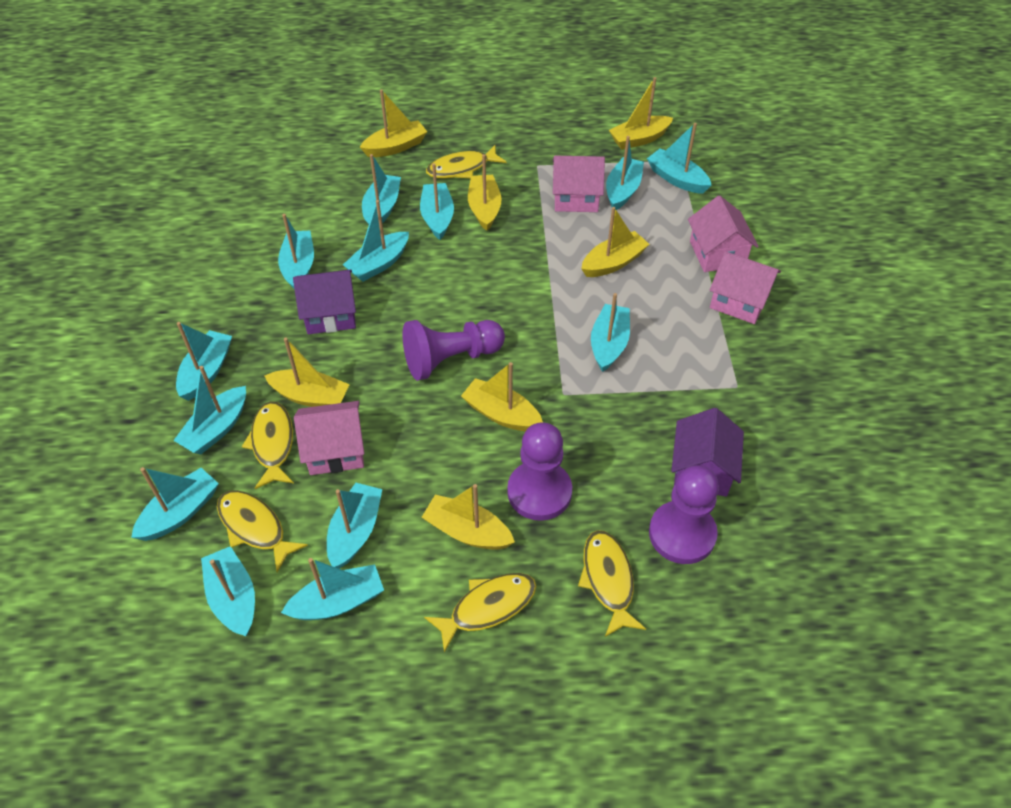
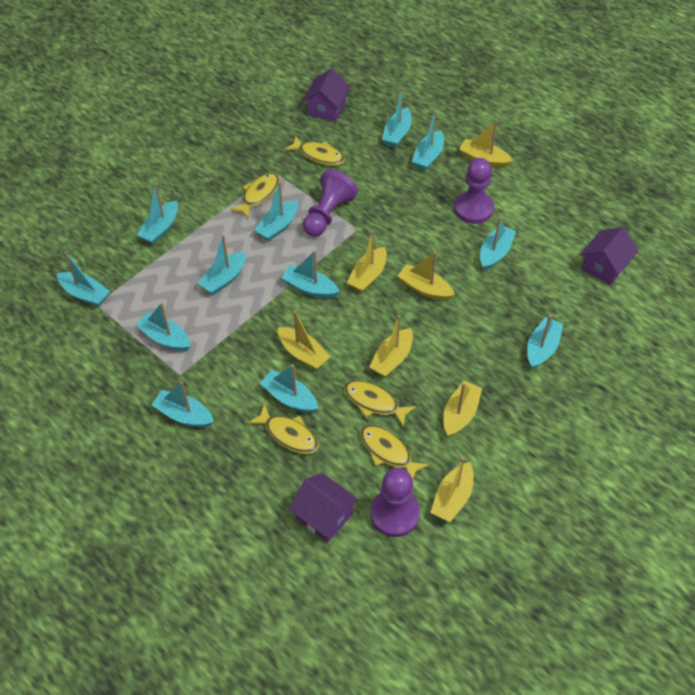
pink house: [294,401,364,475] [553,156,605,212] [688,195,759,272] [710,251,781,324] = 4 -> none = 0
purple house: [293,270,356,334] [671,408,744,496] = 2 -> [289,473,359,542] [303,68,350,122] [580,227,638,286] = 3
turquoise boat: [131,467,219,541] [173,366,246,454] [176,322,232,401] [201,546,255,636] [278,214,314,288] [281,558,384,620] [327,483,382,569] [343,200,409,282] [362,154,401,224] [420,163,454,240] [591,293,630,372] [606,136,644,210] [647,123,711,194] = 13 -> [57,251,110,307] [135,302,190,351] [137,183,178,244] [151,381,214,427] [198,234,246,295] [254,181,298,241] [260,364,318,413] [281,250,340,298] [382,88,412,148] [412,111,444,171] [480,217,516,271] [527,315,563,369] = 12

